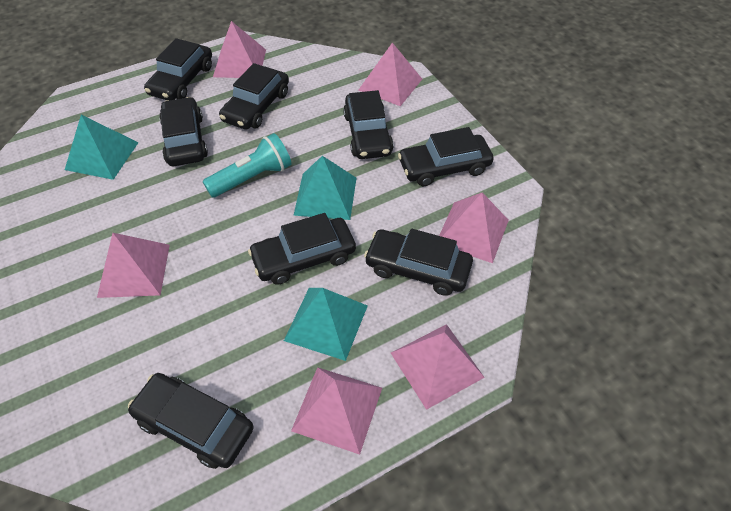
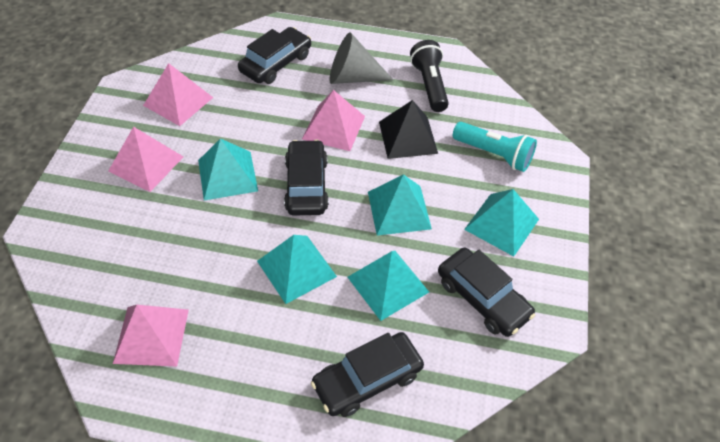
black car: [128,373,254,469] [144,38,212,100] [159,97,208,166] [219,63,289,129] [248,213,356,285] [343,90,394,159] [364,229,473,296] [398,127,494,186] = 8 -> [238,27,311,84] [284,140,329,216] [311,332,424,417] [438,248,535,337] = 4
black flashlight: none = 0 -> [410,40,449,112] = 1
black pyramid: none = 0 -> [379,100,438,159] = 1
grey cone: none = 0 -> [330,32,393,84] = 1
pink pyramid: [97,233,170,298] [213,21,266,78] [291,367,382,455] [358,43,422,106] [391,324,485,410] [439,193,509,263] = 6 -> [108,126,183,192] [113,305,189,366] [143,63,213,126] [302,90,365,151] = 4
turquoise pyramid: [65,115,139,180] [284,288,368,361] [293,156,356,220] = 3 -> [198,138,258,200] [257,235,337,304] [348,251,429,321] [368,174,432,236] [464,189,539,256] = 5

